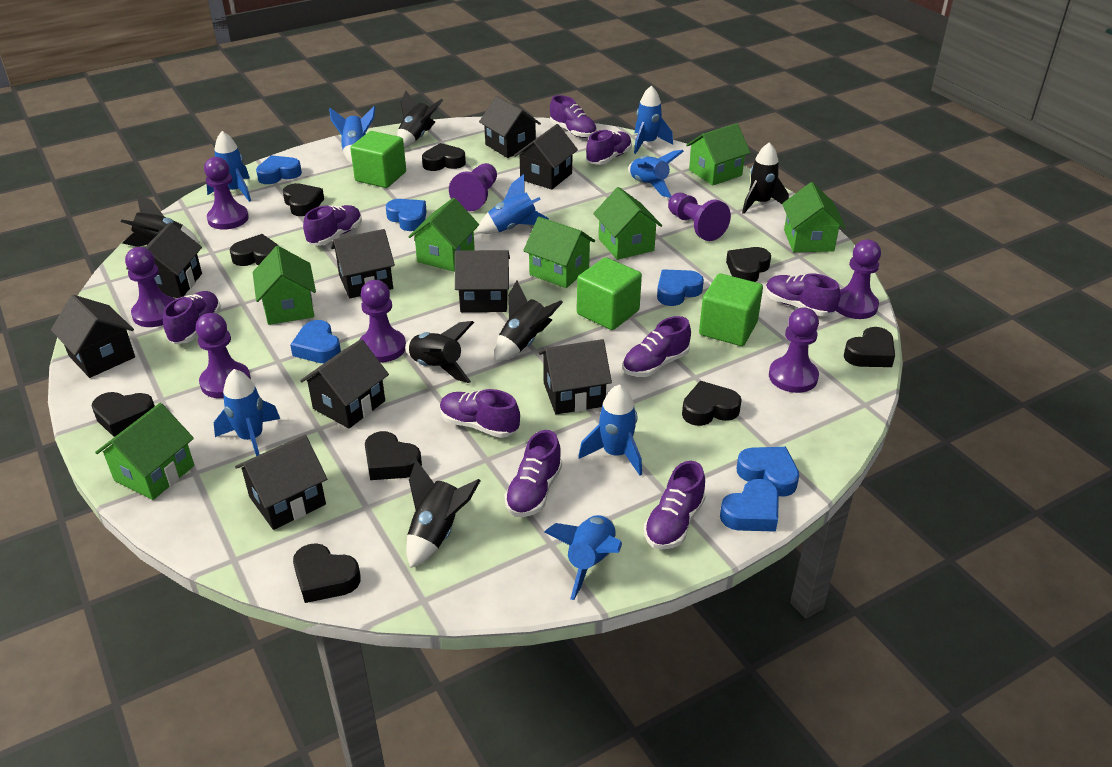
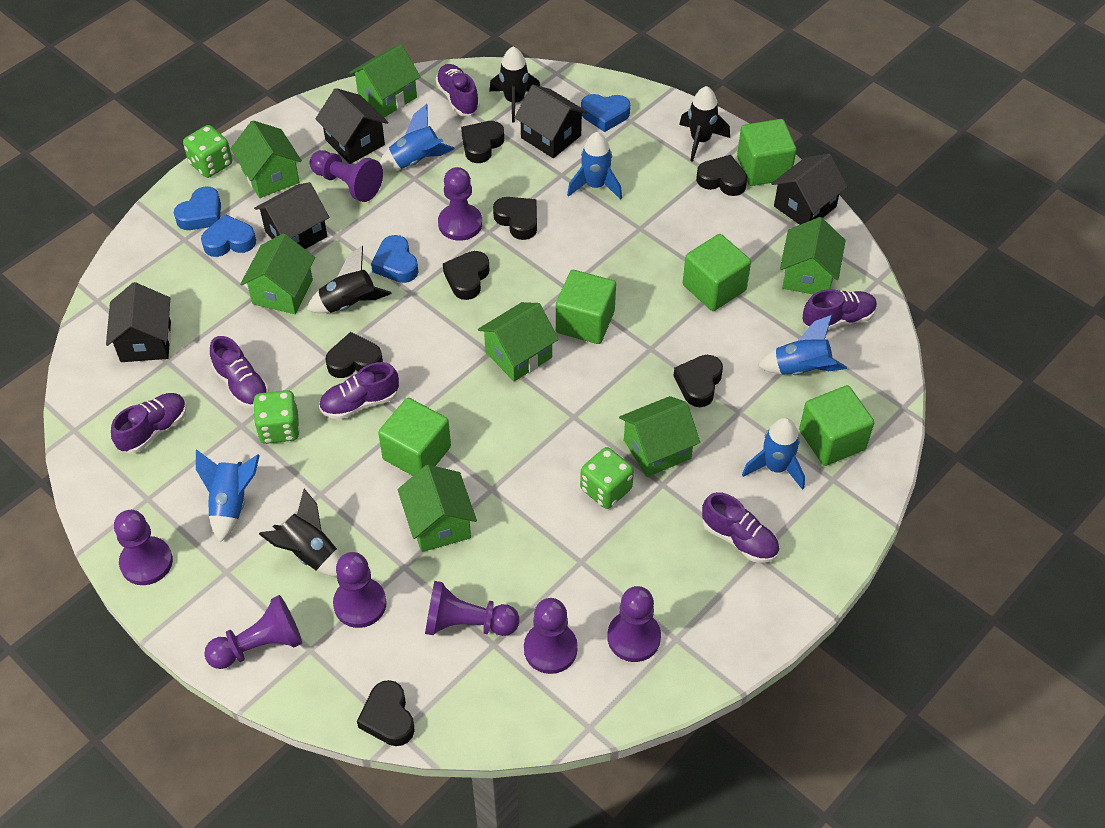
black heart: [92,392,155,437] [230,234,279,266] [283,183,324,216] [293,543,361,603] [365,431,422,480] [422,143,466,171] [682,381,742,426] [726,247,771,282] [844,327,895,367] = 9 -> [325,332,383,378] [357,680,415,746] [443,251,489,300] [461,121,504,163] [493,197,537,240] [673,355,723,407] [696,155,747,196] = 7
black house: [51,295,135,378] [126,223,202,298] [235,435,327,530] [300,339,389,428] [331,229,395,298] [455,250,510,312] [479,96,541,158] [514,124,578,190] [539,339,612,414] = 9 -> [106,282,171,362] [254,182,329,249] [315,88,388,164] [515,85,588,158] [771,154,848,225] = 5
black rocket: [121,194,200,247] [397,91,443,148] [405,321,474,383] [406,460,481,568] [495,281,563,361] [742,142,789,214] = 6 -> [259,489,341,577] [307,246,392,313] [489,46,540,123] [679,86,730,162] = 4
blue heart: [256,155,302,184] [290,320,341,363] [386,199,427,231] [657,269,704,306] [720,479,779,532] [737,447,799,497] = 6 -> [174,186,221,230] [201,214,256,257] [371,235,418,283] [581,94,630,132] = 4
blue rocket: [206,131,251,202] [214,369,280,456] [329,106,376,165] [477,174,549,234] [544,515,622,600] [578,384,642,476] [628,150,684,198] [634,86,673,154] = 8 -> [196,449,260,542] [380,104,455,170] [567,132,622,200] [742,418,805,490] [758,315,847,375] = 5
green cube: [350,131,406,188] [577,257,642,330] [699,273,763,346] = 3 -> [378,398,451,476] [556,270,616,344] [683,234,751,311] [737,119,796,186] [799,385,874,466] = 5
green dice: none = 0 -> [183,125,232,178] [253,390,300,444] [580,447,634,509] = 3
purple shoe: [163,291,221,344] [303,205,362,246] [440,389,520,438] [504,430,562,517] [550,95,597,138] [586,130,632,165] [622,316,691,377] [644,461,706,549] [765,273,841,316] = 9 -> [111,393,187,454] [210,336,269,408] [319,362,399,420] [435,64,480,115] [702,492,779,563] [803,289,877,330] = 6

